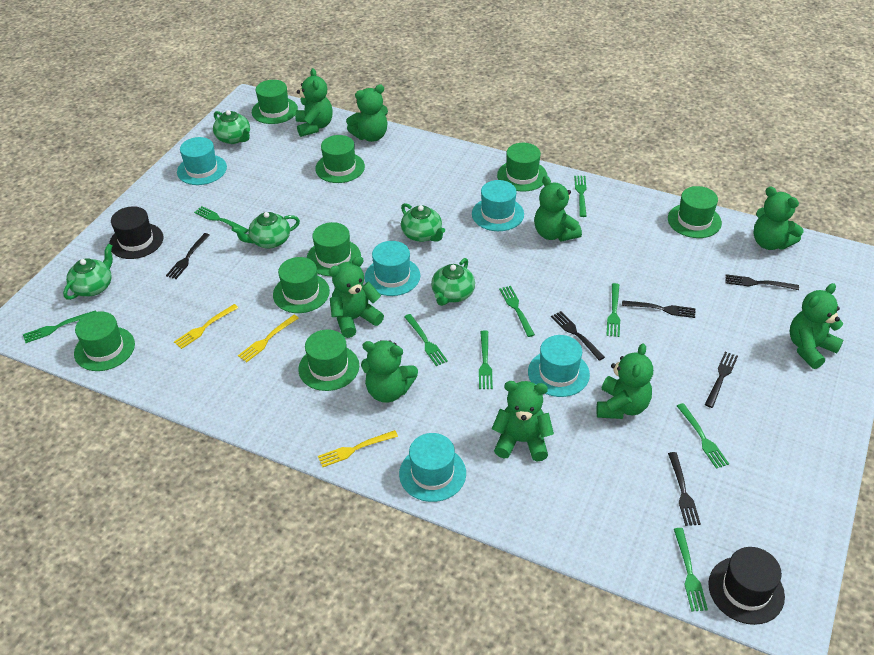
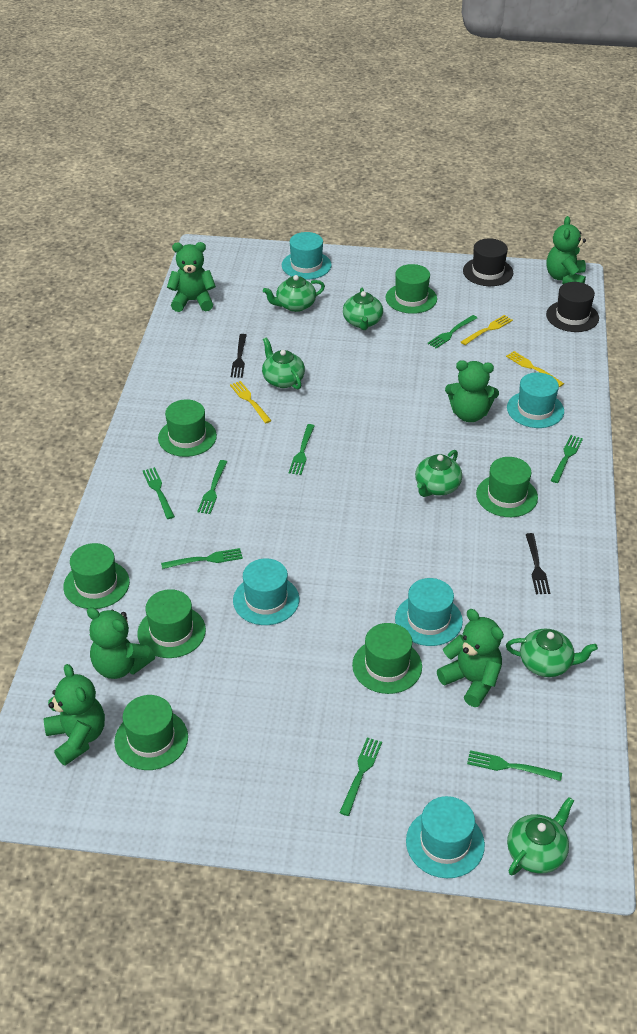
black fork: [166,233,210,279] [551,311,605,361] [622,300,696,318] [668,452,701,526] [705,352,738,408] [725,274,799,290] = 6 -> [231,334,247,378] [526,533,550,594] = 2
green fork: [23,310,96,343] [194,206,249,234] [404,314,448,366] [479,330,493,389] [499,286,535,337] [574,176,587,217] [606,283,620,337] [674,528,708,612] [677,403,729,469] = 9 -> [143,467,175,519] [161,548,243,569] [197,460,227,514] [289,424,315,475] [339,737,382,816] [427,315,477,349] [467,750,562,781] [551,435,583,483] = 8
green hat: [74,311,135,371] [252,80,298,124] [273,257,330,313] [298,330,359,391] [307,222,361,276] [315,135,365,183] [497,143,547,192] [668,186,722,238] = 8 -> [63,543,130,609] [114,695,188,770] [138,589,206,658] [158,399,217,457] [352,623,422,694] [386,264,437,314] [476,457,538,517] = 7
green teapot: [63,244,113,300] [213,110,250,144] [232,212,300,248] [401,203,445,242] [431,258,475,306] = 5 -> [262,337,305,389] [263,275,325,312] [343,288,383,330] [415,450,462,497] [506,629,598,677] [507,797,574,875] = 6
green teddy bear: [295,68,333,137] [329,256,384,338] [346,84,388,142] [361,340,418,403] [492,381,554,461] [534,176,582,242] [596,343,653,419] [753,187,803,250] [790,283,843,369] = 9 -> [44,664,105,766] [87,607,155,679] [167,242,216,312] [437,609,504,707] [445,360,499,422] [546,216,586,284] = 6

